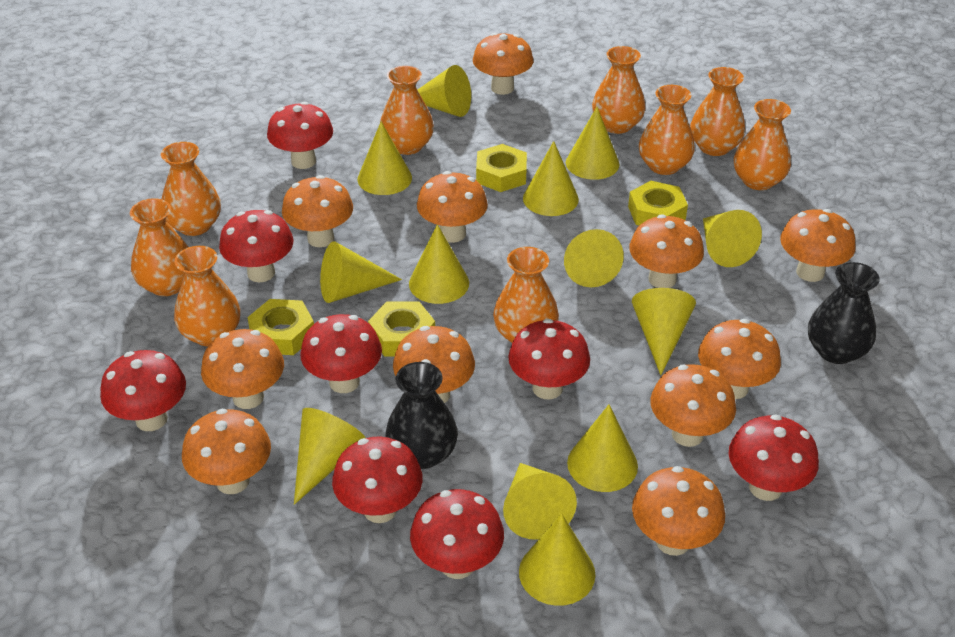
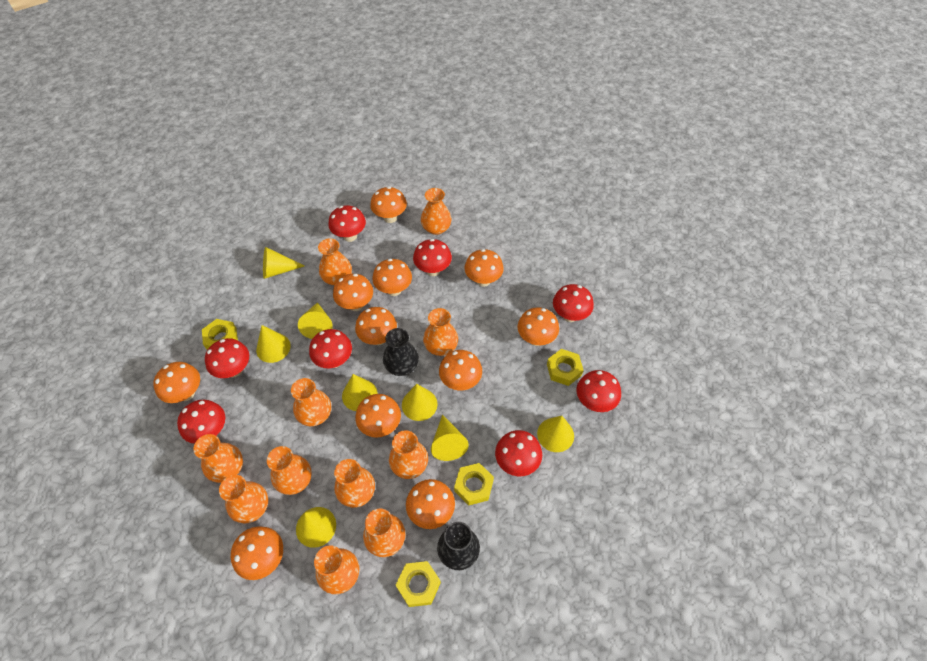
orange vase: [130,198,188,296] [161,142,221,236] [174,246,240,346] [380,66,434,155] [493,247,559,343] [592,46,646,134] [639,85,695,175] [690,67,745,156] [734,99,791,190] = 9 -> [194,434,243,483] [219,475,268,524] [267,446,312,495] [291,378,331,426] [314,546,359,594] [318,238,352,285] [334,459,375,508] [363,508,406,557] [389,430,428,479] [421,188,452,235] [423,308,458,356] = 11
yellow cone: [294,408,365,505] [320,241,402,303] [357,121,412,195] [409,224,469,304] [418,65,471,117] [503,463,577,540] [519,513,595,606] [523,141,579,216] [564,229,624,287] [566,107,620,180] [567,404,638,492] [632,288,696,375] [703,210,762,267] = 13 -> [256,325,291,363] [263,247,304,279] [296,507,336,548] [298,302,333,339] [342,374,378,411] [402,384,438,421] [431,415,469,461] [537,416,574,452] = 8

